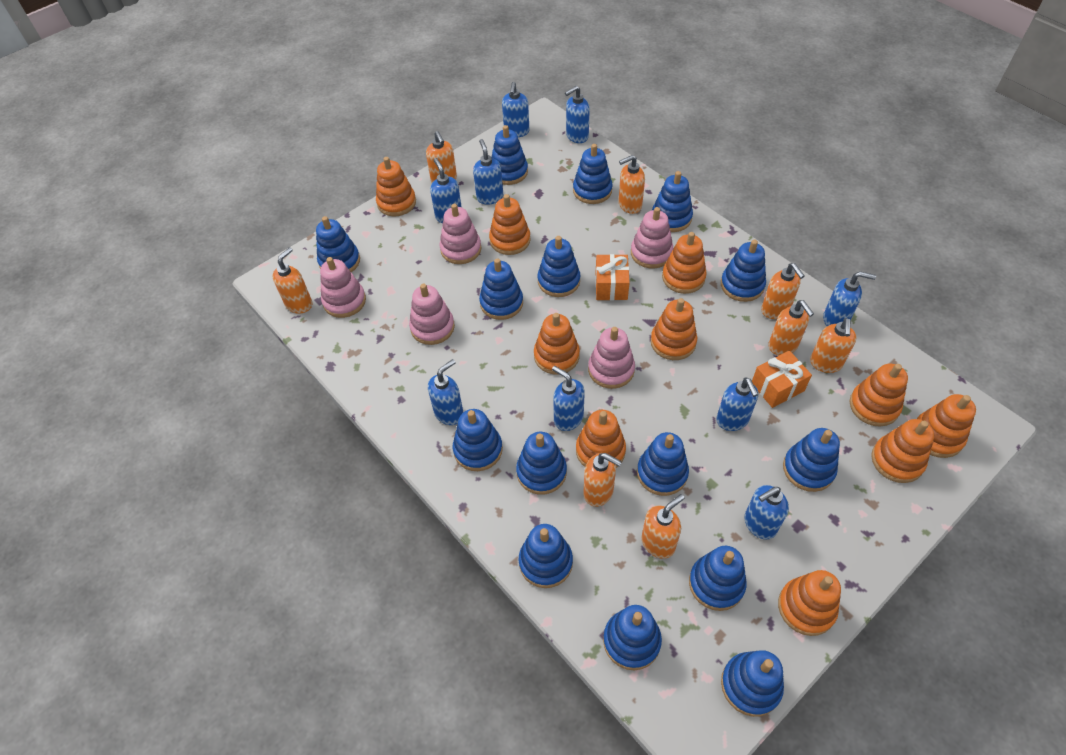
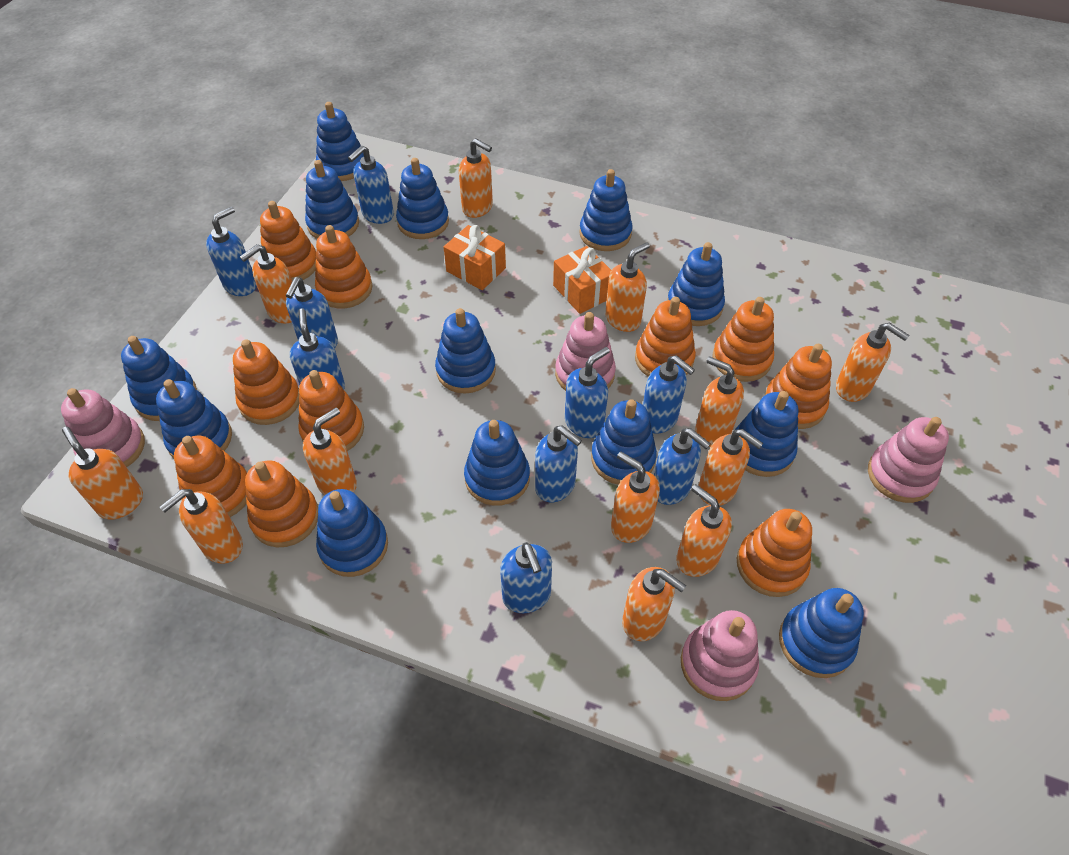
blue stacking toy: [316,216,360,272] [453,409,503,471] [479,258,523,320] [491,125,528,185] [516,432,567,495] [519,524,573,588] [537,236,580,297] [573,144,613,204] [603,605,662,670] [637,432,689,496] [652,171,693,232] [689,546,747,611] [721,240,766,302] [721,650,784,717] [783,428,840,492] = 15 -> [121,336,197,421] [156,379,232,458] [305,160,359,239] [316,102,364,181] [316,489,388,577] [396,158,449,239] [435,308,496,393] [464,420,530,506] [579,169,632,251] [591,399,657,485] [667,242,725,326] [735,391,798,477] [779,588,864,678] = 13
orange soap dispenser: [272,247,312,313] [426,131,457,183] [584,453,622,507] [619,155,645,214] [641,494,684,559] [761,263,805,319] [768,300,814,355] [810,318,857,373] = 8 -> [62,427,143,520] [159,489,243,564] [240,244,292,324] [303,408,357,495] [459,138,493,218] [605,242,650,332] [611,451,660,543] [622,567,686,641] [676,484,732,577] [695,356,744,447] [698,429,763,506] [836,323,909,402] = 12
pink stacking toy: [320,257,366,318] [409,284,455,345] [440,204,482,264] [588,327,635,389] [631,207,673,269] = 5 -> [61,388,145,467] [555,312,616,391] [681,610,759,701] [868,417,949,503] = 4

